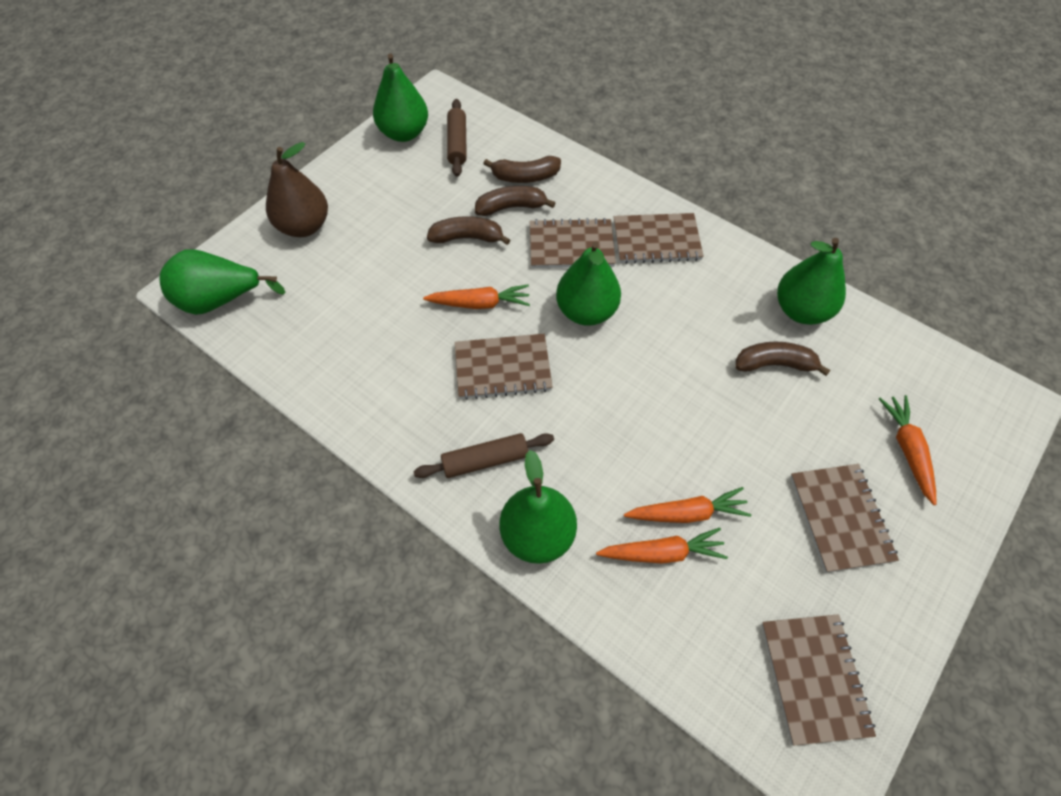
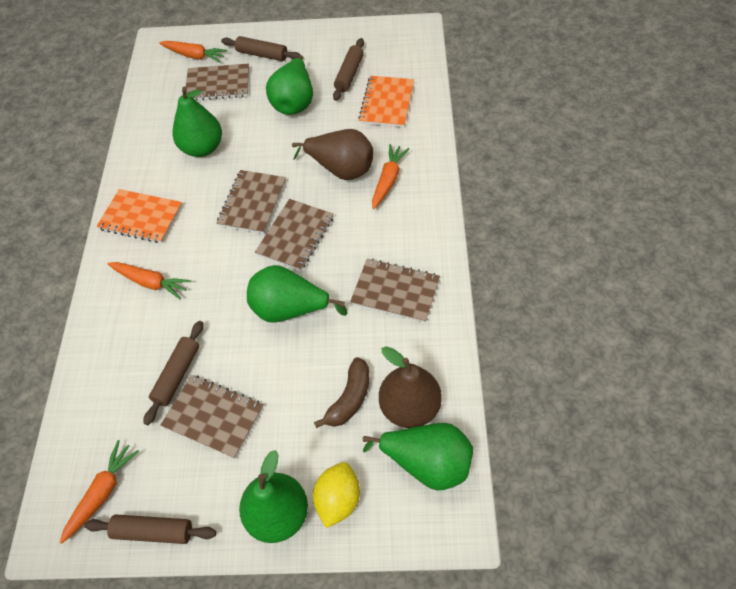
brown banana: [427,216,510,245] [475,186,555,216] [483,156,561,183] [735,342,830,376] = 4 -> [314,357,369,428] = 1
brown pear: [266,142,328,237] = 1 -> [292,129,373,180] [379,346,442,428] = 2
brown rolling pin: [413,433,554,478] [447,99,467,177] = 2 -> [84,514,216,544] [144,321,203,425] [221,36,301,61] [333,38,364,101] = 4
orange notebook: none = 0 -> [96,189,182,243] [358,76,414,127] = 2
yellow lemon: none = 0 -> [313,462,360,528] = 1

